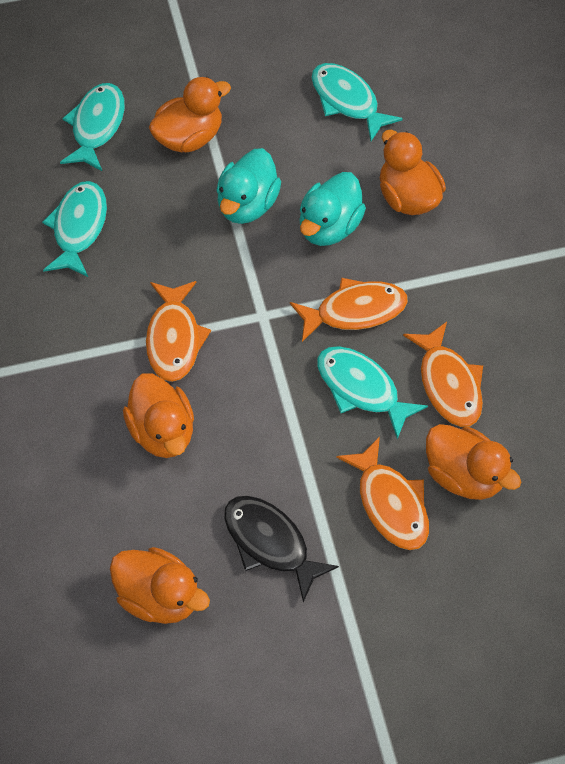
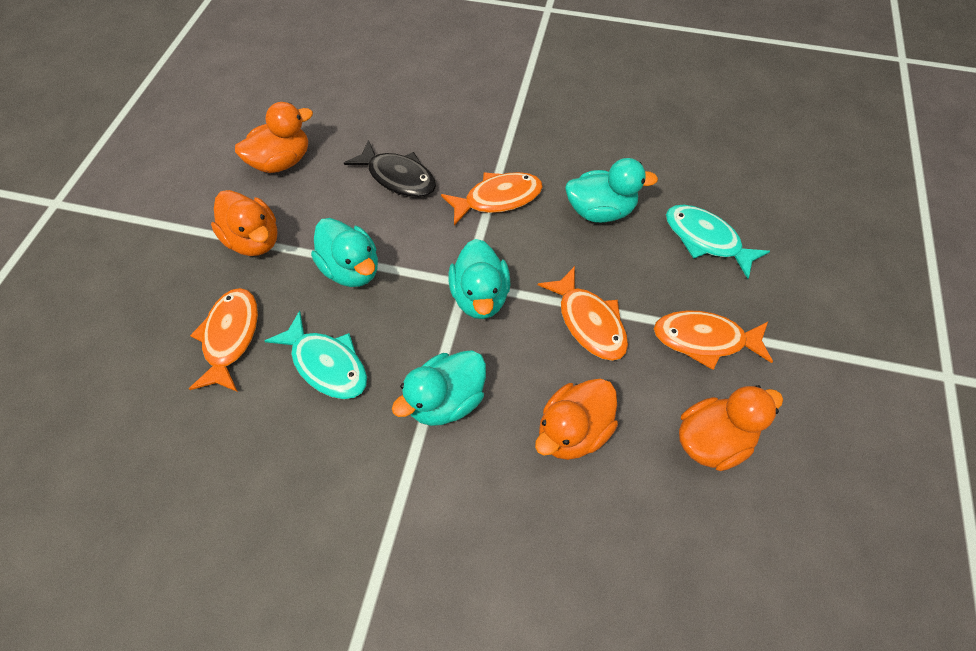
orange duck: [110,547,210,624] [123,373,194,458] [149,77,231,152] [380,130,446,215] [426,424,521,500] = 5 -> [211,190,278,256] [235,102,313,173] [535,379,618,460] [679,385,783,471] = 4
turquoise duck: [216,148,281,224] [299,172,366,246] = 2 -> [311,218,378,287] [392,350,486,426] [448,239,510,319] [565,158,658,223] = 4
turquoise fish: [42,181,107,277] [60,83,125,171] [311,63,403,141] [317,346,428,439] = 4 -> [265,311,367,399] [666,205,770,279] = 2

